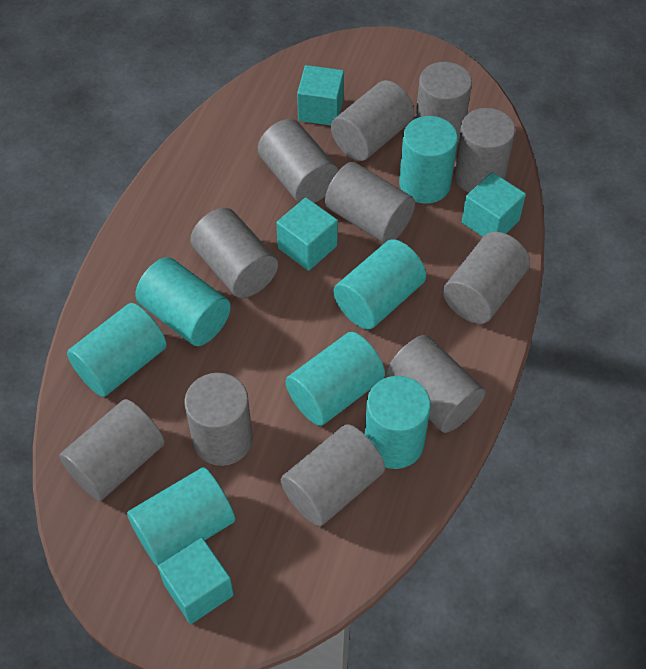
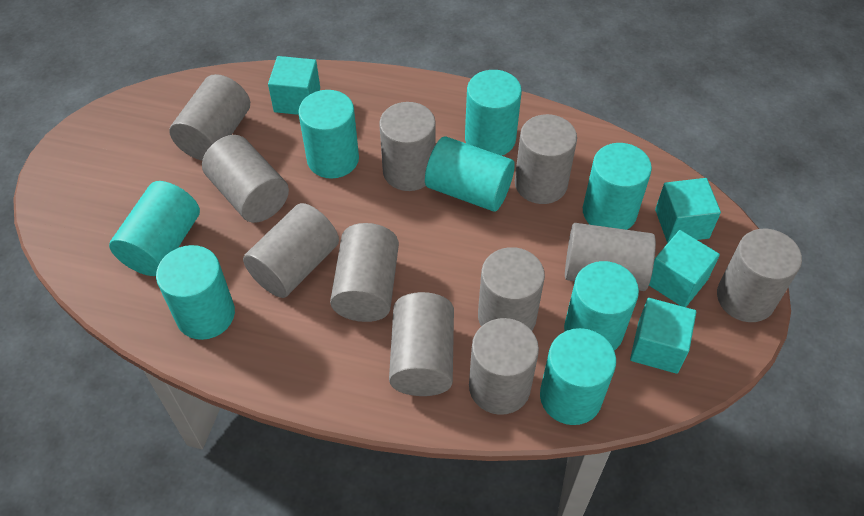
turquoise cylinder: [67,303,167,397] [127,467,235,567] [135,257,231,346] [286,332,385,426] [333,239,426,330] [365,376,431,469] [399,116,458,204] = 7 -> [109,181,200,276] [156,245,235,340] [298,90,359,179] [425,136,515,212] [465,70,522,156] [540,328,616,425] [564,261,639,350] [583,143,652,230] = 8

